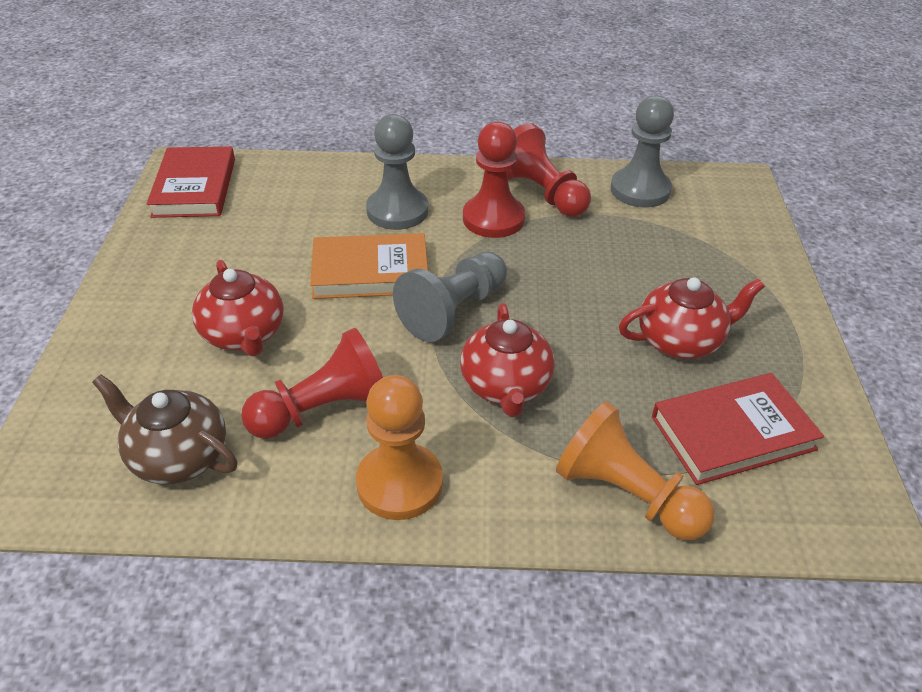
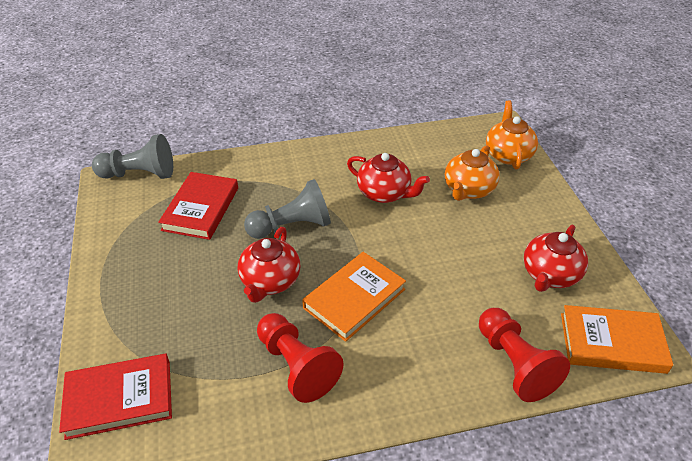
brown teapot: [92,374,237,485] = 1 -> none = 0
grey pawn: [366,114,428,230] [393,252,507,342] [611,95,674,208] = 3 -> [92,134,173,179] [244,179,331,239] = 2
orange book: [310,233,428,299] = 1 -> [302,252,406,342] [561,305,673,374] = 2
orange pawn: [356,375,443,520] [556,401,714,540] = 2 -> none = 0
orange teapot: none = 0 -> [445,145,500,201] [486,100,538,170] = 2
red pawn: [241,328,383,439] [463,122,525,238] [507,123,591,217] = 3 -> [257,313,344,403] [479,308,570,402] = 2

